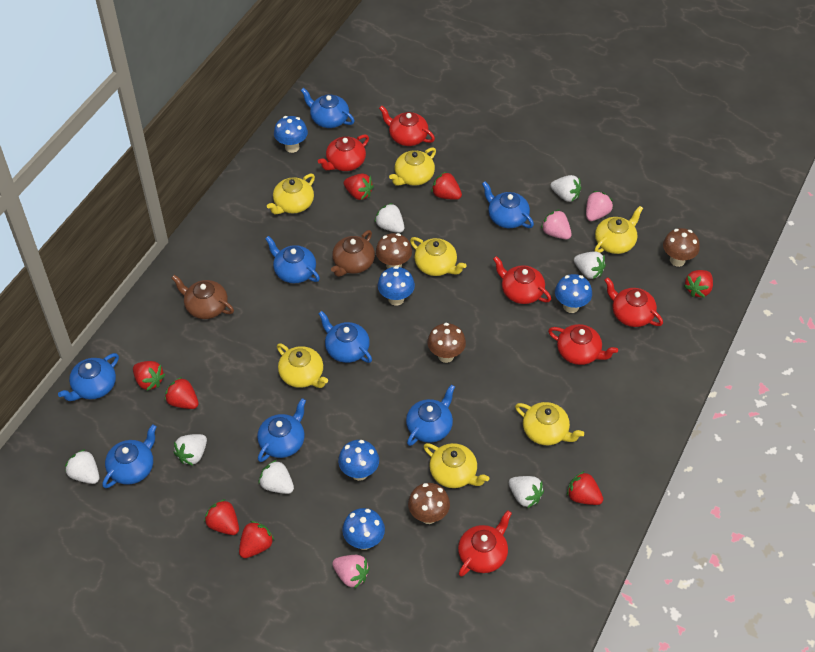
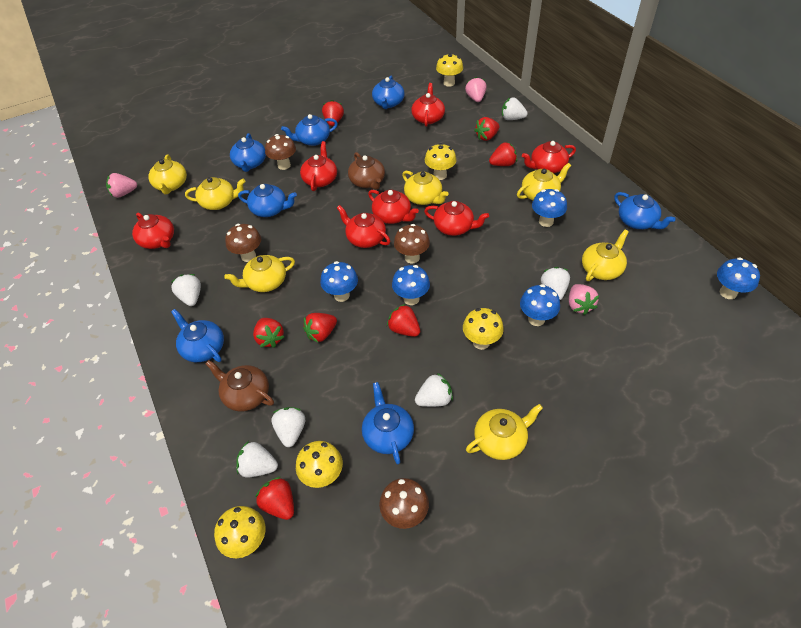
blue teapot: [58,353,119,401] [102,424,157,488] [257,398,306,462] [265,236,320,283] [300,88,355,128] [318,311,372,363] [406,384,455,446] [482,181,534,228] = 8 -> [171,309,224,362] [230,133,266,172] [238,184,297,217] [281,114,338,146] [362,382,414,464] [372,76,404,109] [614,192,676,229] = 7
red strawberry: [133,361,165,391] [165,377,199,409] [204,499,239,535] [239,521,274,558] [344,173,374,200] [431,171,462,200] [567,471,603,505] [684,270,713,298] = 8 -> [253,318,284,348] [255,477,294,520] [303,313,337,343] [322,100,344,126] [387,304,420,337] [474,117,500,141] [489,142,517,166] = 7
red teapot: [318,134,369,171] [379,106,435,146] [458,510,512,577] [493,256,551,304] [548,324,618,365] [604,277,663,327] = 6 -> [132,213,174,249] [300,141,337,191] [337,205,390,248] [368,190,419,224] [411,83,445,127] [424,201,489,236] [522,141,576,173] = 7
white strawberry: [65,449,99,484] [174,434,207,466] [259,460,294,494] [375,203,404,233] [509,476,544,508] [551,175,582,202] [574,251,606,279] = 7 -> [171,274,201,306] [236,441,278,477] [271,407,305,447] [415,373,453,407] [502,98,528,120] [541,267,570,300] = 6
yellow mushroom: none = 0 -> [214,506,265,558] [296,441,343,488] [425,143,457,180] [436,53,463,87] [463,308,504,350] = 5

